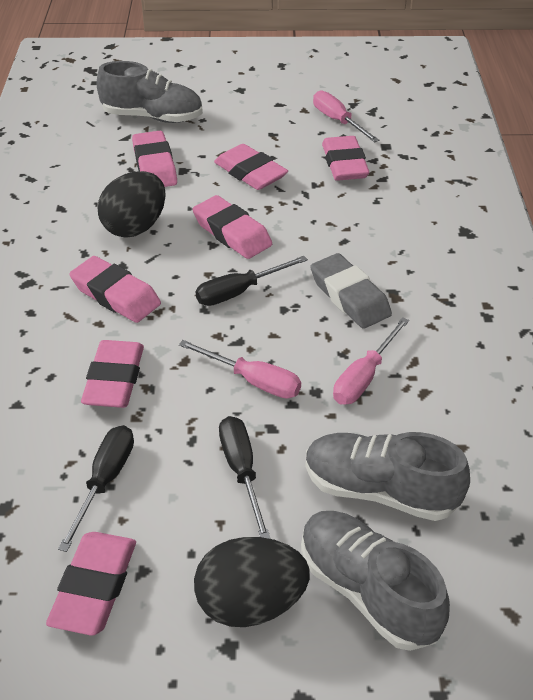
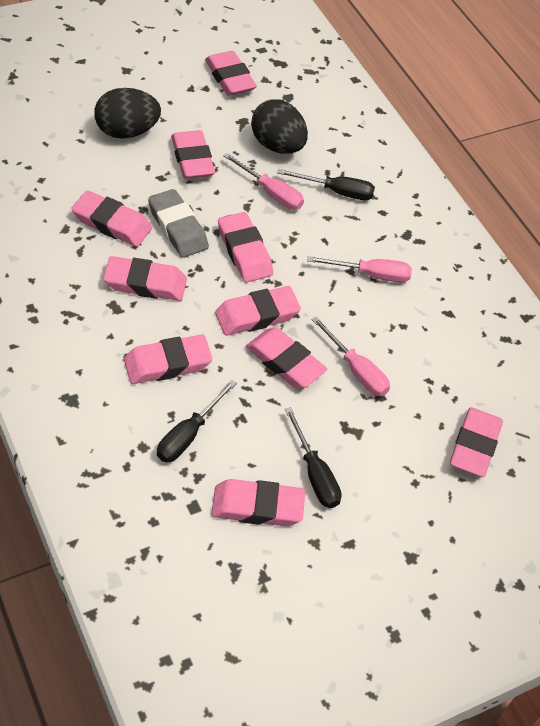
grey shoe: [97,61,203,123] [301,511,450,651] [306,432,470,521] = 3 -> none = 0
pink eraser: [46,532,136,635] [70,256,161,323] [81,340,144,408] [132,131,177,187] [193,195,272,259] [214,144,288,190] [322,136,369,181] = 7 -> [71,190,152,247] [103,256,187,301] [124,335,212,384] [171,130,215,179] [205,51,257,96] [211,479,305,526] [215,286,301,335] [218,212,273,282] [246,327,327,389] [450,407,503,477] = 10

